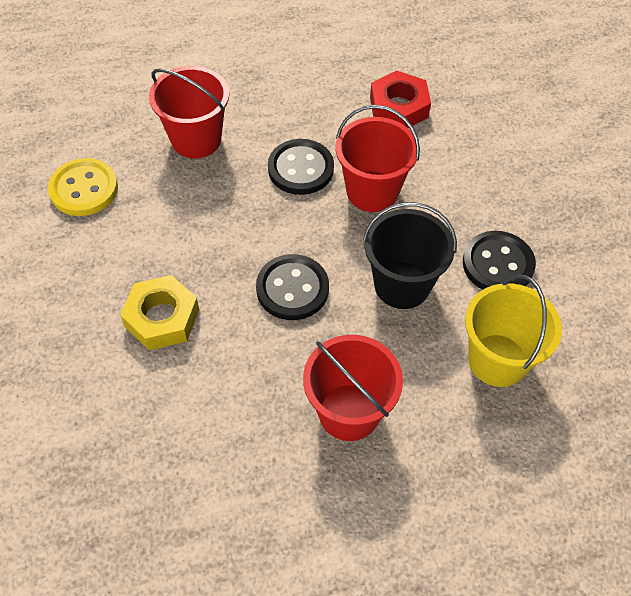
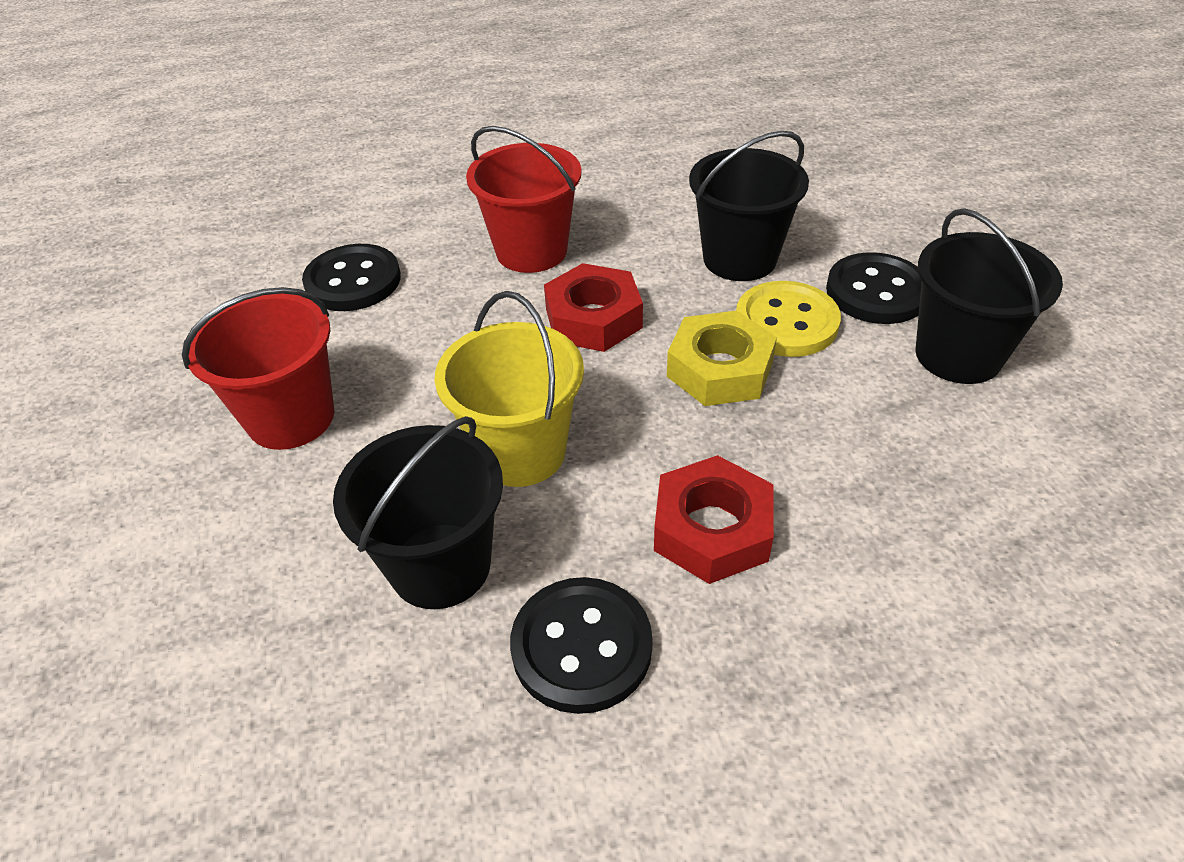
black bucket: [363,202,457,309] = 1 -> [333,416,503,609] [689,131,809,281] [915,208,1063,384] = 3
red bucket: [149,66,229,158] [303,335,403,441] [336,105,420,212] = 3 -> [182,287,334,450] [466,126,582,273] = 2
red nut: [370,70,431,128] = 1 -> [544,263,643,352] [654,455,774,584] = 2

